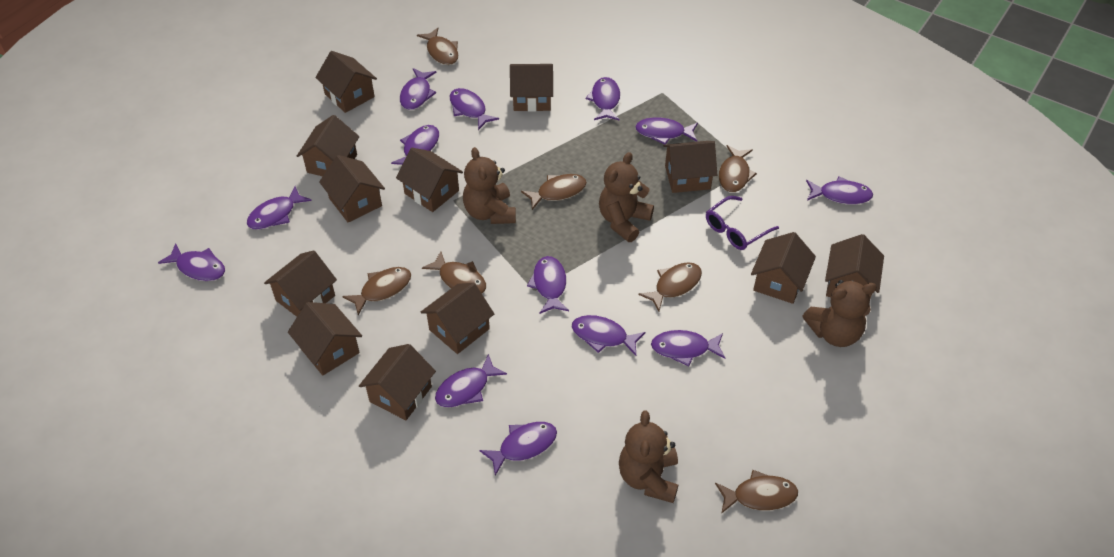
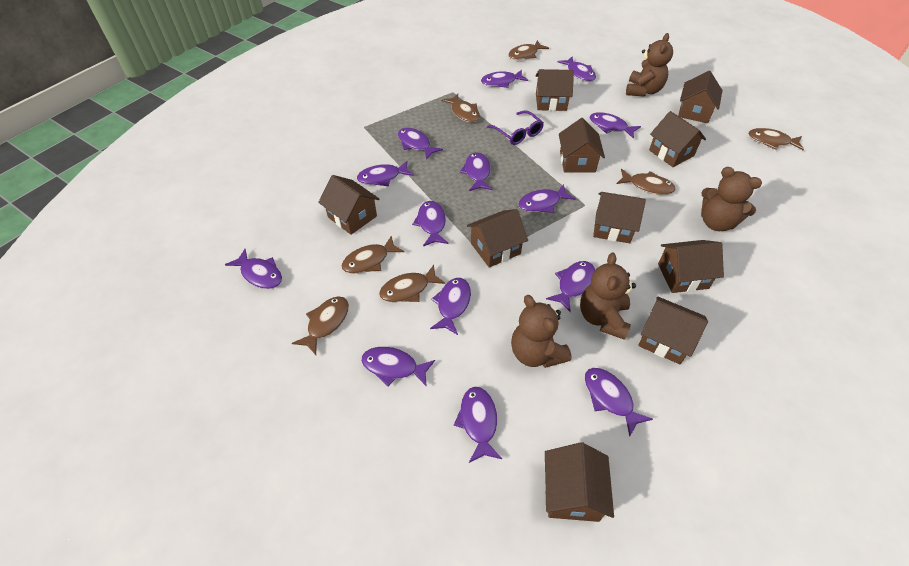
brown house: [264,250,337,317] [288,302,362,375] [297,115,359,176] [315,51,377,113] [319,155,385,223] [359,344,436,420] [396,148,463,212] [421,283,494,354] [510,64,553,112] [663,141,717,193] [751,232,816,304] [825,234,884,298] = 12 -> [318,175,379,235] [467,209,528,268] [536,69,574,111] [545,442,614,522] [559,118,605,173] [593,192,646,243] [638,297,708,364] [649,111,706,167] [658,240,724,293] [678,71,723,123] = 10
purple fish: [158,243,225,281] [247,186,312,230] [391,125,439,165] [400,68,437,110] [435,354,507,408] [450,88,499,130] [479,422,557,476] [527,256,569,314] [572,315,646,356] [586,77,620,121] [635,117,698,145] [651,330,725,366] [806,176,873,205] = 13 -> [225,249,282,289] [357,161,414,186] [361,347,435,387] [398,128,443,160] [412,201,449,246] [430,278,471,335] [454,387,502,463] [460,152,493,191] [481,70,528,88] [518,184,575,213] [546,261,595,312] [558,56,596,82] [585,368,653,437] [589,112,641,139] = 14

